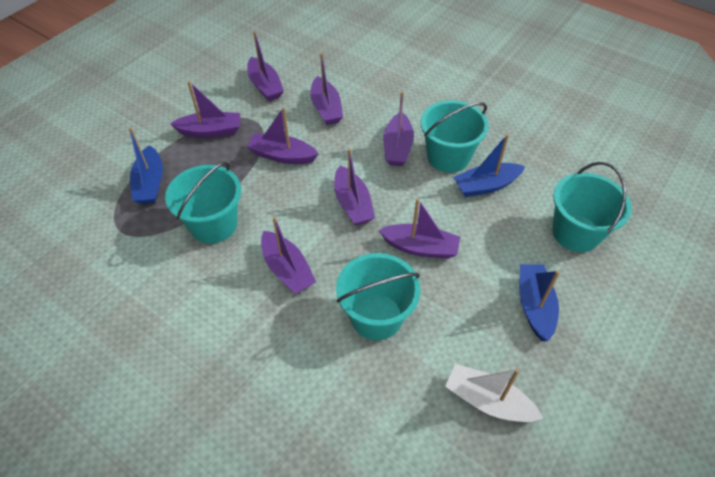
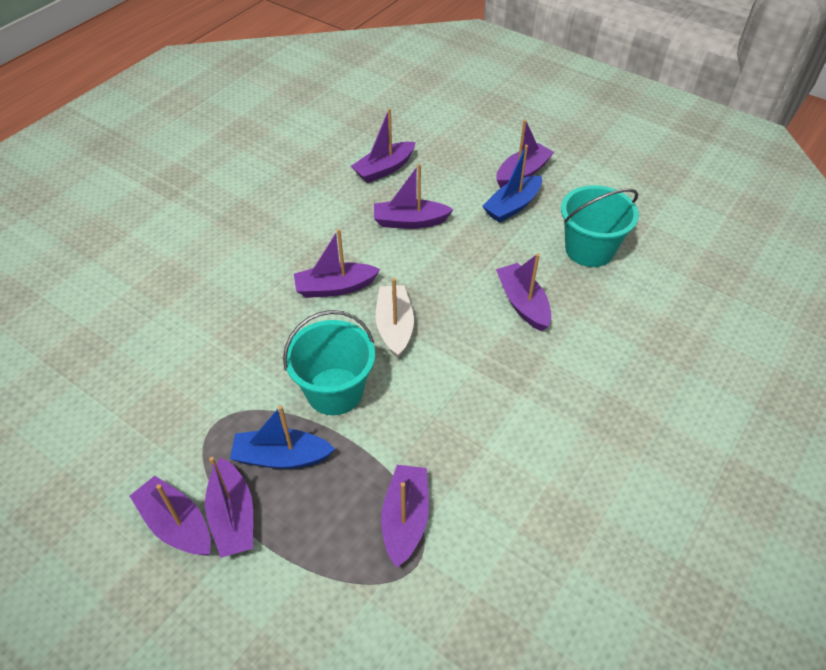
blue boat: [129,128,163,204] [453,134,525,197] [520,264,560,341] = 3 -> [230,405,335,469] [482,145,542,223] = 2
turquoise bucket: [165,162,241,244] [336,253,421,340] [421,100,489,173] [552,162,632,252] = 4 -> [283,310,375,415] [561,185,639,267] = 2

